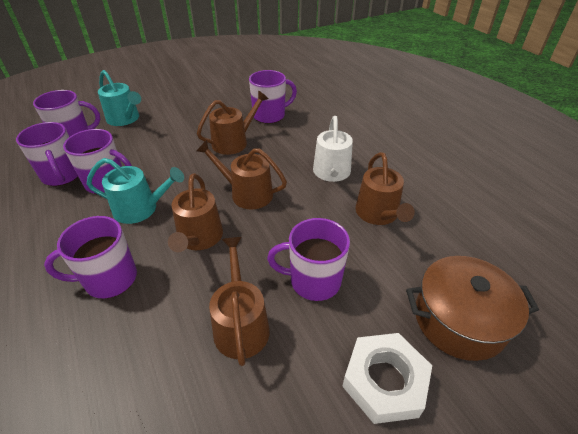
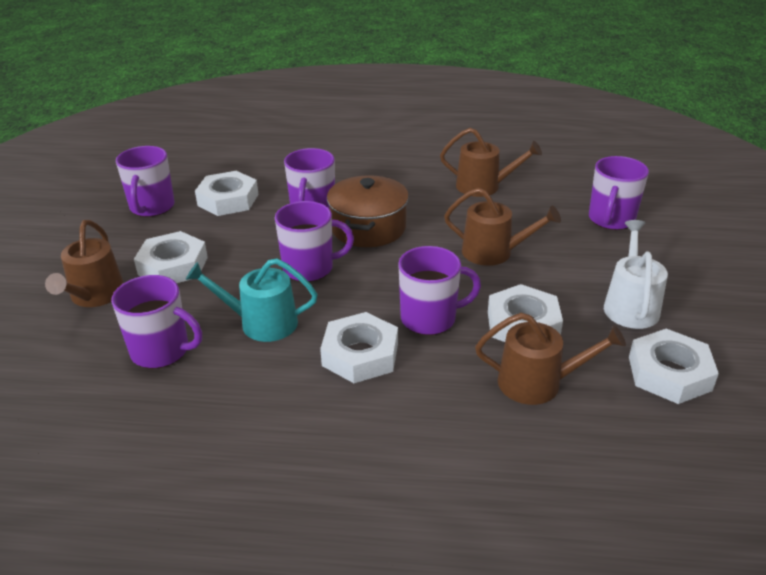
brown watering can: [168,173,223,252] [197,91,269,155] [197,140,287,209] [209,237,270,366] [355,152,415,225] = 5 -> [45,220,124,307] [440,128,542,197] [444,188,561,266] [475,313,626,405] = 4
turquoise watering can: [87,158,184,224] [98,70,141,126] = 2 -> [186,258,318,342] = 1
white nut: [342,333,432,424] = 1 -> [134,231,208,283] [195,171,259,216] [320,312,398,383] [488,284,563,342] [629,329,719,404] = 5

